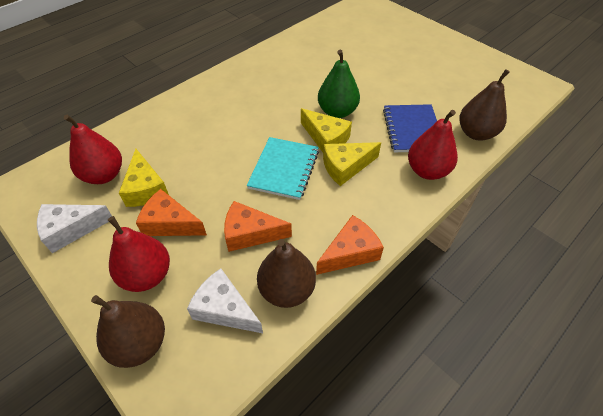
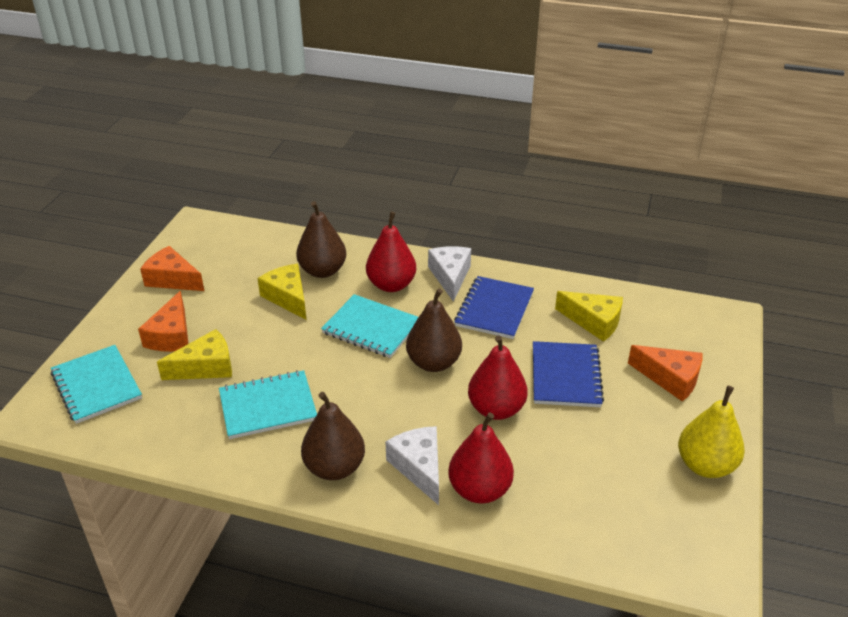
blue notebook: [383,104,437,152] = 1 -> [454,276,534,339] [533,341,604,407] = 2
green pear: [318,50,360,118] = 1 -> none = 0
turquoise notebook: [247,137,319,200] = 1 -> [51,345,142,424] [219,370,317,439] [321,294,418,358] = 3
yellow pear: none = 0 -> [678,386,745,478] = 1

